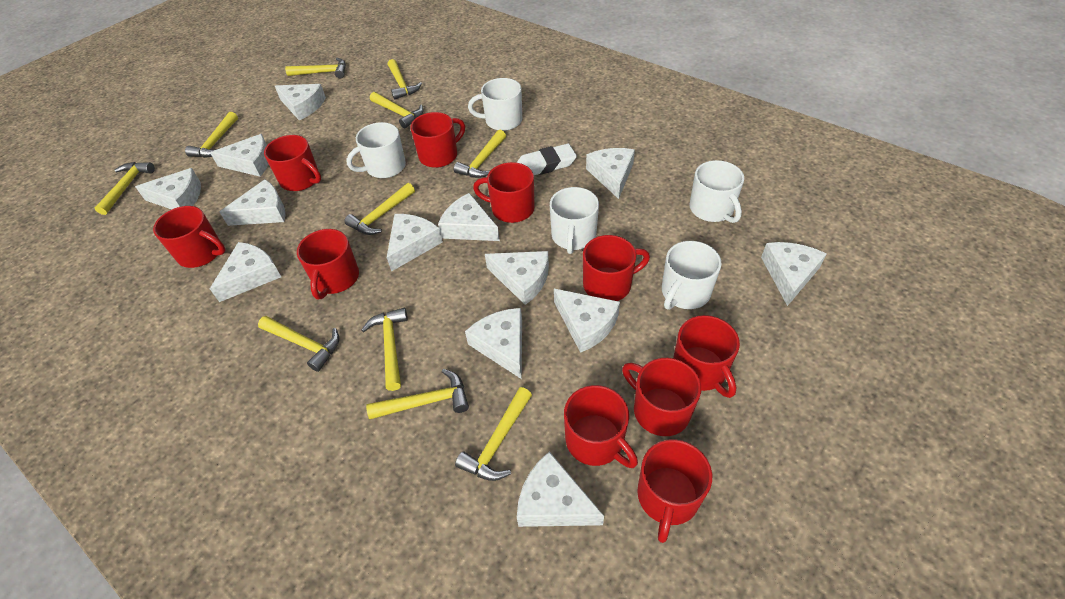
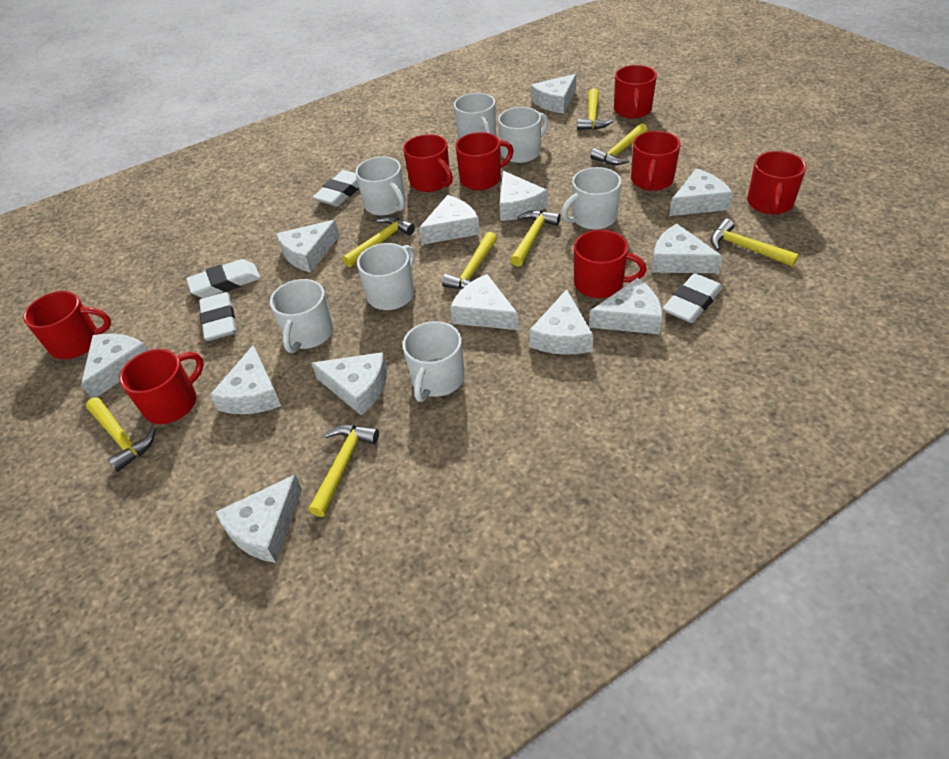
red mug: [153,206,225,268] [264,135,321,191] [297,229,359,299] [411,112,465,168] [473,162,534,223] [564,385,638,468] [583,235,650,301] [622,358,701,436] [637,439,712,543] [673,315,740,398] = 10 -> [23,291,111,359] [119,349,204,424] [403,134,453,192] [455,132,514,190] [574,230,647,298] [614,65,657,118] [631,131,680,191] [747,151,806,215] = 8
white eraser: [517,144,577,175] = 1 -> [186,259,260,298] [199,292,236,341] [313,170,359,207] [663,273,723,323] = 4
white mug: [346,122,406,178] [468,78,522,131] [550,187,599,254] [662,241,722,310] [690,160,744,223] = 5 -> [270,279,333,353] [355,156,406,216] [357,243,415,310] [403,321,465,402] [454,93,496,139] [498,107,548,163] [561,167,621,230] = 7
yellow hammer: [95,162,155,215] [185,112,238,158] [258,316,339,372] [285,58,346,79] [344,183,415,235] [361,308,408,391] [366,369,469,419] [370,92,424,128] [388,59,422,100] [454,129,506,178] [455,387,532,481] = 11 -> [86,397,156,472] [309,425,379,517] [342,216,415,267] [442,232,497,289] [510,210,561,267] [577,88,613,130] [590,123,648,165] [710,219,799,267] = 8

